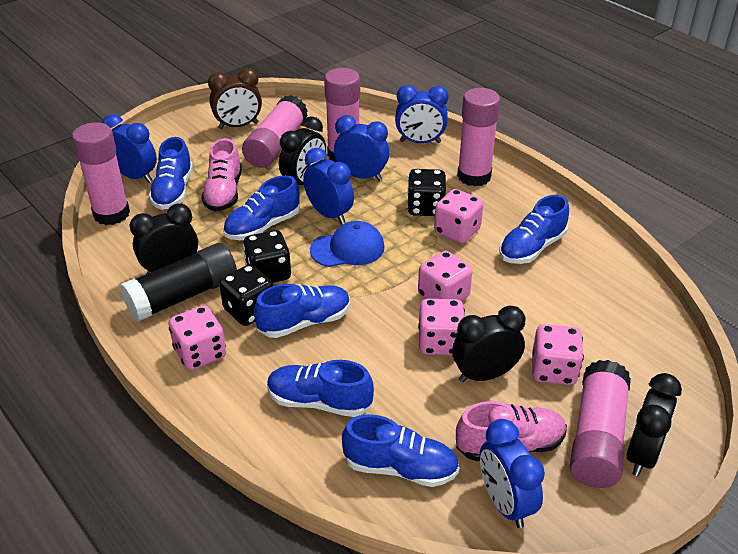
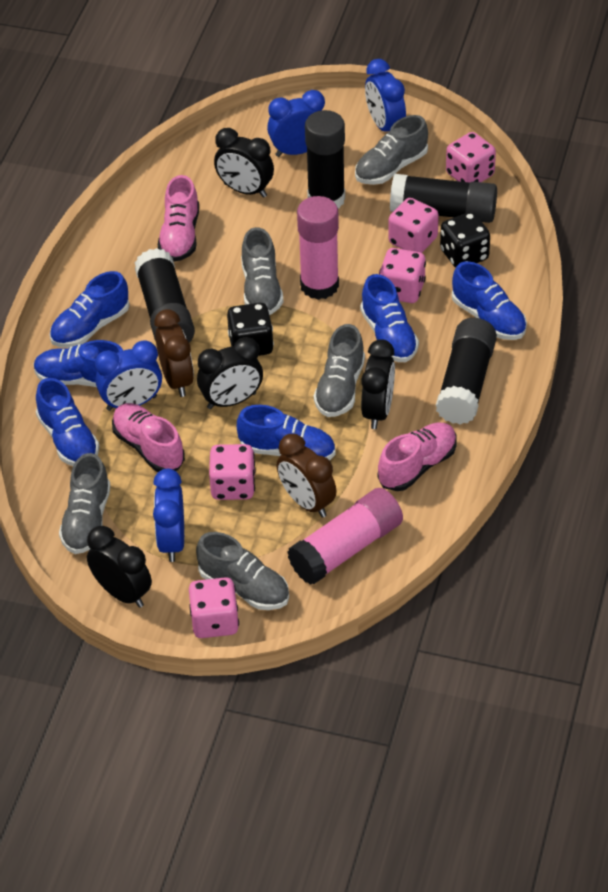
black dice: [219,264,273,326] [243,230,291,283] [407,169,446,216] = 3 -> [227,303,274,356] [440,212,490,268] = 2
black glue stick: [120,243,237,322] = 1 -> [134,248,195,342] [305,110,345,208] [390,174,497,223] [436,318,497,425] = 4
blue cap: [310,221,385,267] = 1 -> none = 0
blue clock: [102,114,157,183] [303,148,354,224] [334,115,389,181] [395,85,449,143] [480,419,545,528] = 5 -> [95,340,162,411] [153,469,184,562] [267,90,325,157] [365,59,406,132] = 4
brown clock: [208,68,262,129] = 1 -> [154,309,194,397] [277,434,337,518] = 2
grey shoe: none = 0 -> [59,453,111,554] [196,532,289,610] [241,227,283,315] [314,324,365,417] [355,115,428,185] = 5
pink glue stick: [72,122,130,225] [242,95,308,168] [324,68,360,162] [457,88,500,187] [570,360,631,488] = 5 -> [287,488,403,585] [297,196,339,300] = 2
pink shoe: [201,138,242,212] [456,401,567,461] = 2 -> [112,403,185,472] [158,175,199,262] [378,422,457,491] = 3

